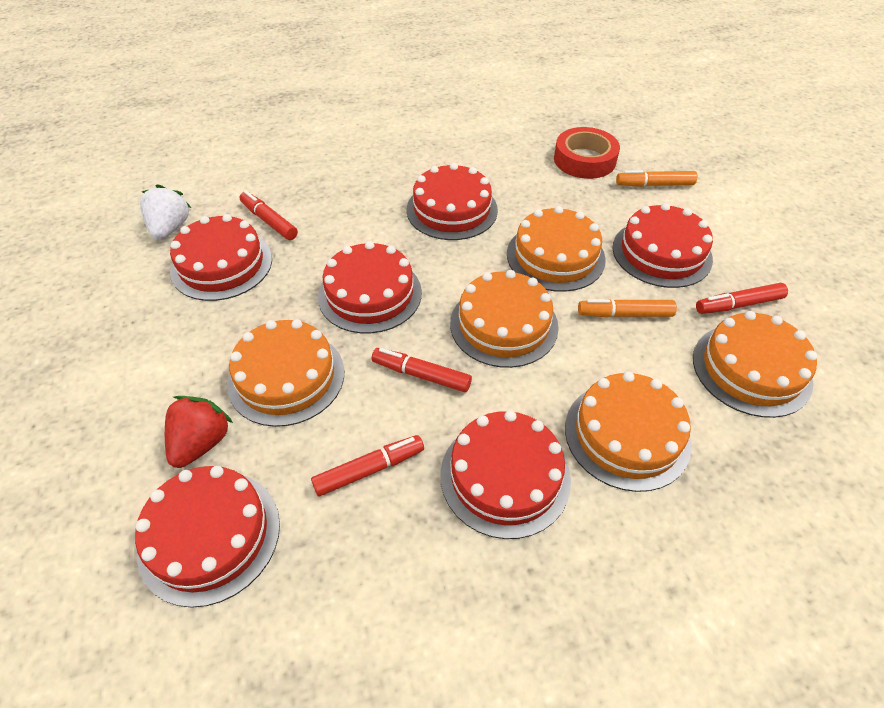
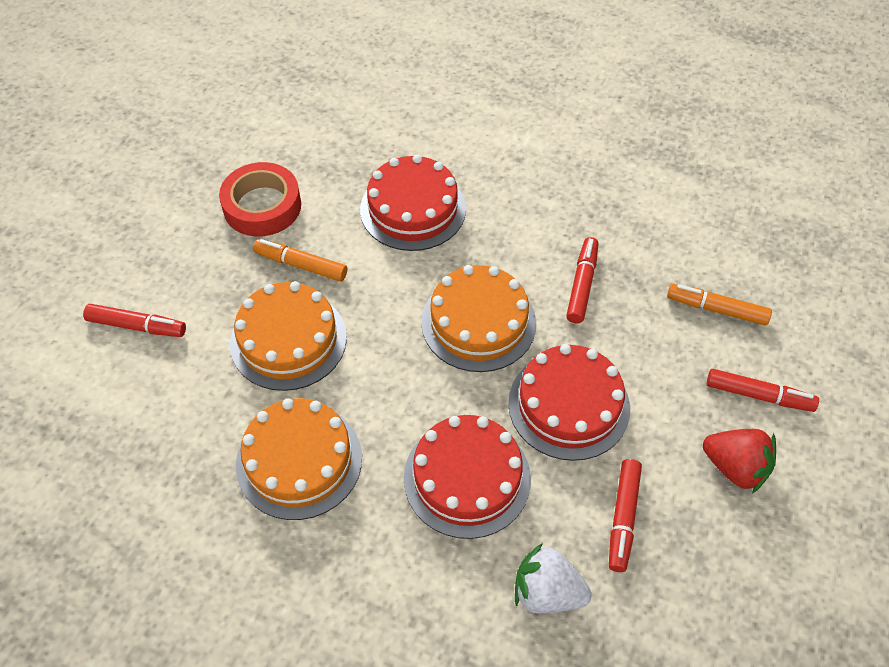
orange cake: [227,319,344,427] [450,270,559,368] [507,206,606,292] [565,372,692,492] [693,311,817,418] = 5 -> [230,281,347,391] [236,398,362,520] [421,265,536,372] = 3
red cake: [135,466,280,608] [170,214,272,301] [318,241,422,333] [406,163,498,240] [440,410,571,539] [613,203,713,288] = 6 -> [360,154,466,251] [404,415,531,539] [508,344,630,461] = 3

